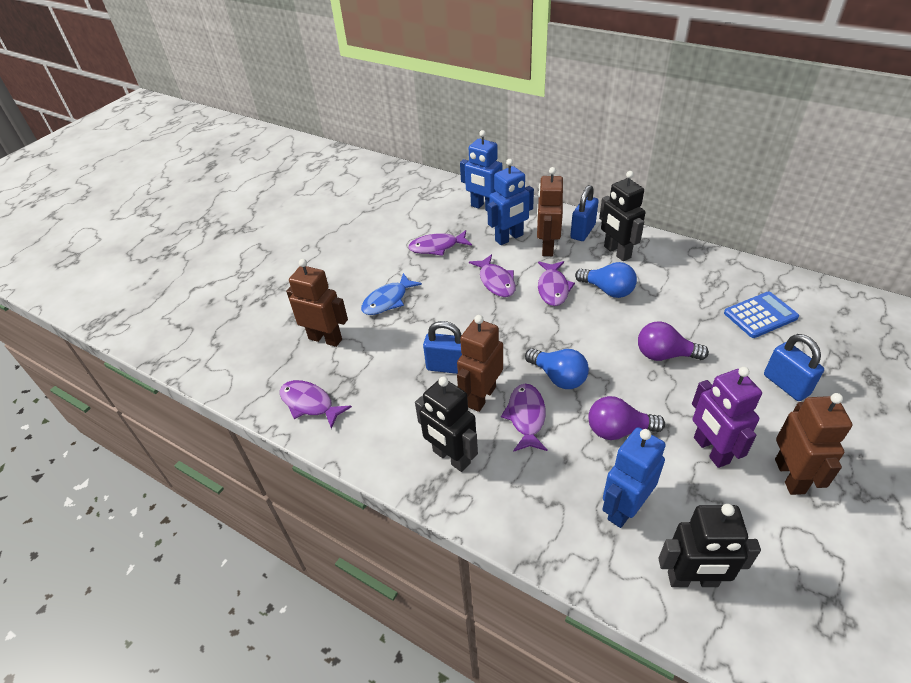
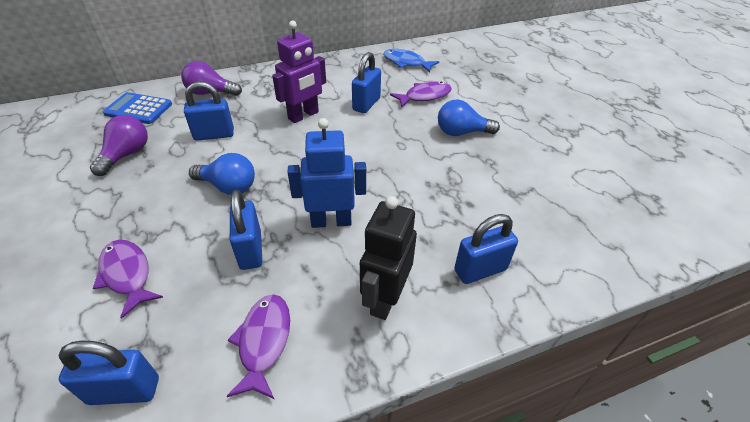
black robot: [415,377,478,472] [599,171,645,261] [658,504,761,587] = 3 -> [360,196,417,320] = 1
blue padlock: [423,321,462,374] [570,185,598,241] [764,334,824,401] = 3 -> [58,340,159,405] [184,81,234,141] [230,190,263,270] [352,52,381,113] [454,214,518,284] = 5
blue robot: [460,130,502,211] [487,159,534,245] [602,427,666,528] = 3 -> [288,118,366,228] = 1
brown robot: [286,259,348,347] [457,315,503,412] [537,167,563,256] [775,393,852,495] = 4 -> none = 0
purple fish: [280,380,352,429] [408,230,472,256] [469,254,516,297] [501,384,548,452] [538,261,575,306] = 5 -> [93,240,163,319] [227,294,290,399] [390,82,452,107] = 3

